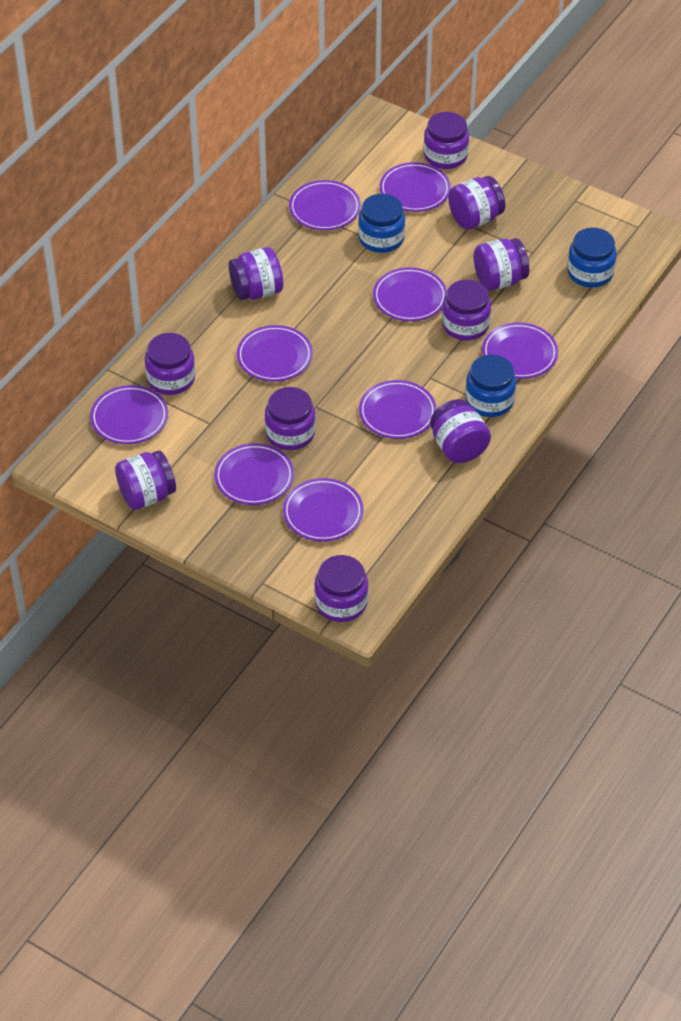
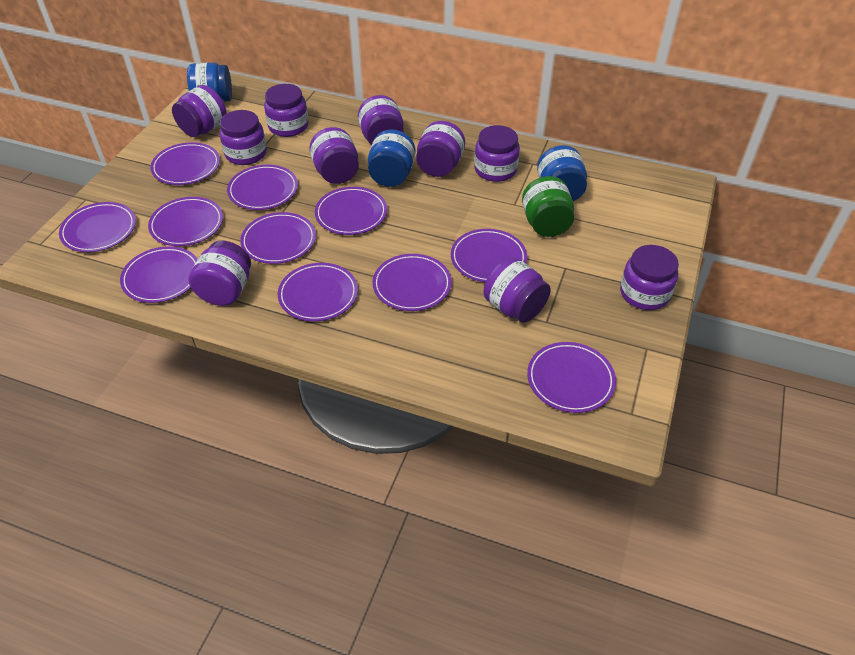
green jar: none = 0 -> [522,176,574,237] = 1
purple plate: [90,385,168,444] [214,443,294,505] [237,325,313,382] [283,478,364,542] [289,180,361,230] [359,380,437,439] [373,267,447,321] [380,162,451,212] [482,323,558,379] = 9 -> [59,202,136,252] [120,246,198,303] [148,197,223,246] [150,142,220,185] [227,165,298,210] [240,212,316,264] [278,263,358,321] [315,187,387,235] [373,254,452,311] [451,229,527,282] [527,342,616,413] = 11

